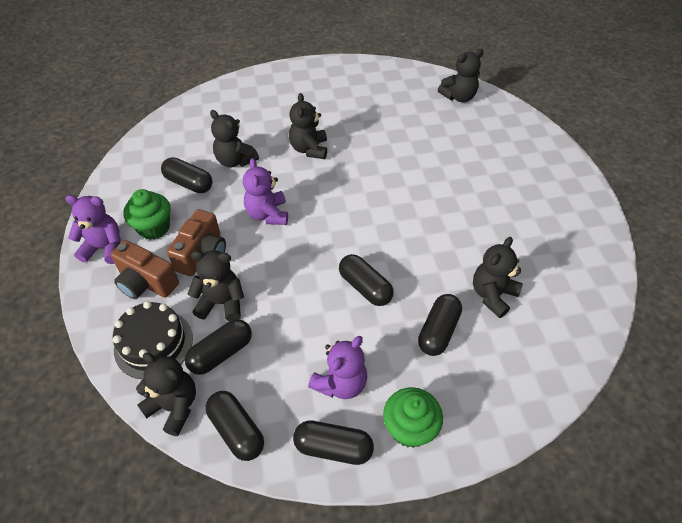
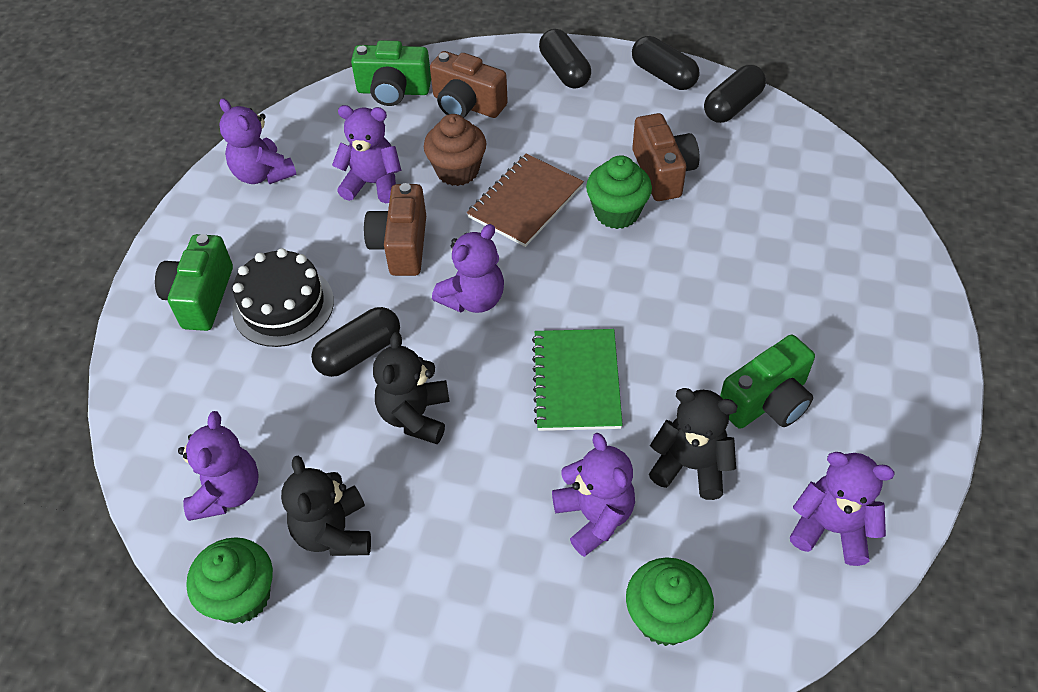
black capsule: [161,157,212,193] [185,319,252,375] [206,391,264,461] [293,420,374,465] [339,254,394,306] [418,294,462,356] = 6 -> [311,307,400,377] [539,29,591,89] [632,36,700,90] [704,65,766,123] = 4
black teddy bear: [136,353,196,436] [188,250,244,321] [210,110,259,167] [289,93,327,159] [438,49,484,102] [473,237,523,318] = 6 -> [281,456,371,556] [373,332,450,444] [649,388,738,500] = 3
brown camera: [111,240,179,299] [167,209,226,276] = 2 -> [364,183,426,276] [430,51,508,118] [632,113,700,201] = 3
brown cupcake: none = 0 -> [424,114,487,186] = 1
brown notebook: none = 0 -> [467,154,584,247] = 1
green camera: none = 0 -> [155,234,233,331] [351,40,431,106] [720,335,815,429] = 3
green cupcake: [123,189,171,240] [383,387,443,448] = 2 -> [186,537,273,624] [586,155,652,229] [626,557,714,646] = 3
green notebook: none = 0 -> [532,329,623,431] = 1
purple teddy bear: [65,195,121,264] [243,158,288,225] [308,336,367,399] = 3 -> [178,411,259,521] [219,98,297,184] [332,105,401,203] [432,224,504,313] [552,433,635,557] [790,452,895,566] = 6

